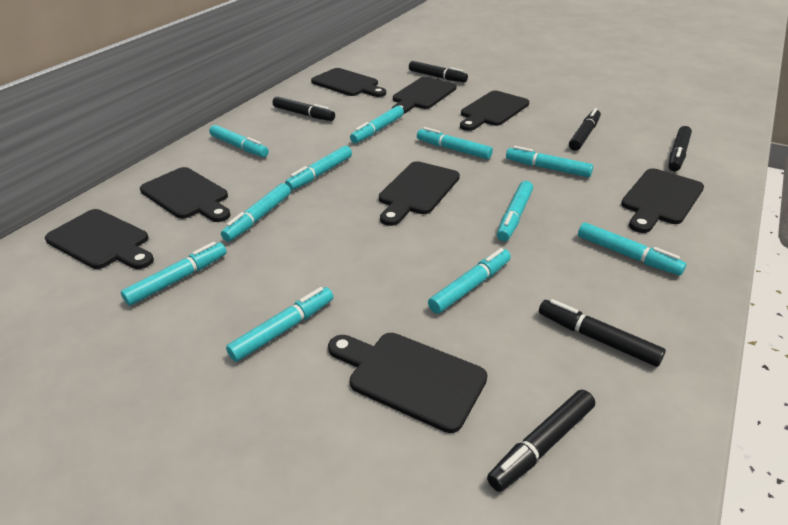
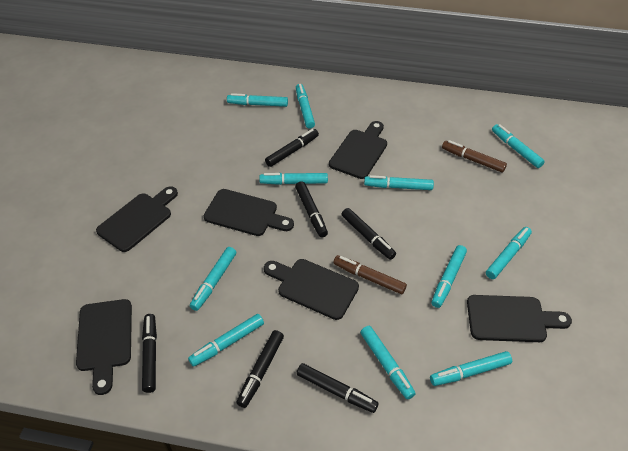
black cutting board: [45,209,154,269] [140,167,230,222] [311,68,386,97] [328,333,487,433] [379,161,460,226] [392,77,457,114] [460,91,529,131] [621,168,704,233] = 8 -> [76,299,132,395] [96,186,178,252] [204,189,294,236] [264,259,359,320] [329,121,387,179] [467,295,572,342] = 6
brown marker: none = 0 -> [333,255,407,294] [442,140,507,172] = 2

